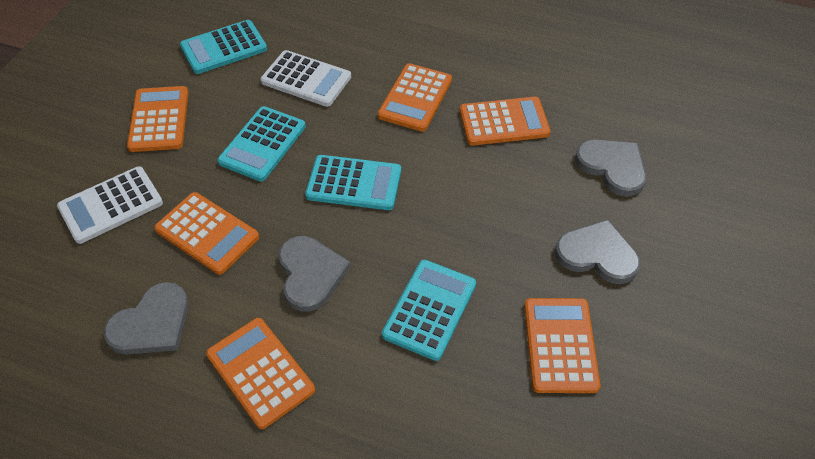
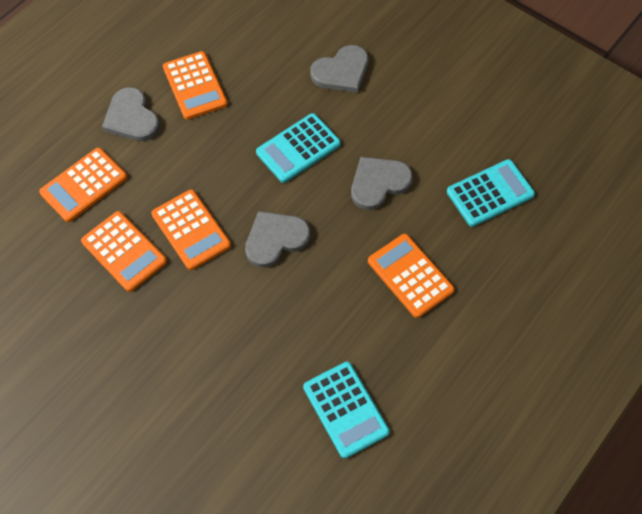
orange calculator: [127,86,188,152] [154,192,259,275] [206,318,315,429] [378,63,452,132] [460,97,551,146] [524,298,601,393] = 6 -> [39,148,127,222] [81,211,167,292] [151,189,231,270] [163,51,228,120] [368,234,455,318] = 5
turquoise calculator: [180,20,267,74] [217,106,306,182] [305,155,401,210] [382,260,476,361] = 4 -> [256,113,341,183] [303,362,390,459] [447,159,535,227] = 3
white calculator: [57,166,163,244] [261,50,351,107] = 2 -> none = 0

